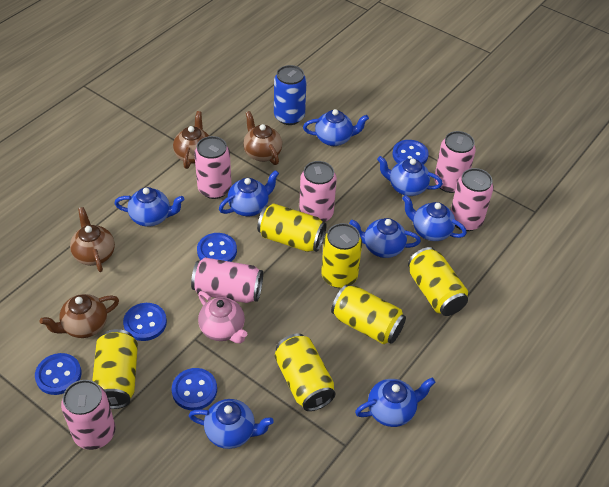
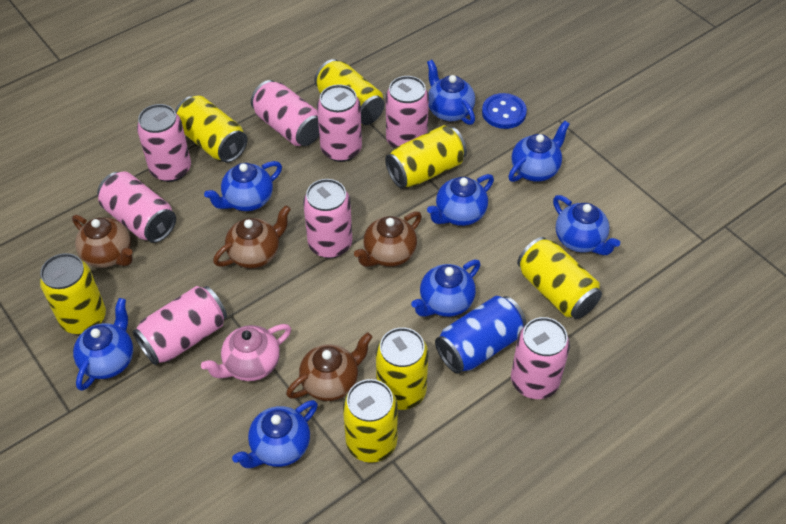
blue button: [35,353,82,395] [123,303,167,341] [172,368,217,410] [197,233,237,262] [392,140,429,165] = 5 -> [482,93,527,129] = 1
pink can: [61,380,115,450] [191,257,263,303] [194,136,232,199] [299,161,337,222] [434,131,476,193] [451,168,493,231] = 6 -> [97,172,176,243] [133,286,227,365] [137,104,191,182] [251,80,319,146] [303,179,352,258] [317,84,362,162] [386,76,429,148] [511,317,570,399] = 8
yellow can: [92,329,138,409] [257,203,326,252] [274,333,336,411] [321,223,362,288] [331,284,406,344] [408,247,468,316] = 6 -> [40,253,106,334] [175,96,248,163] [314,59,384,125] [343,379,398,463] [376,327,428,410] [385,125,467,188] [517,237,602,319] = 7

